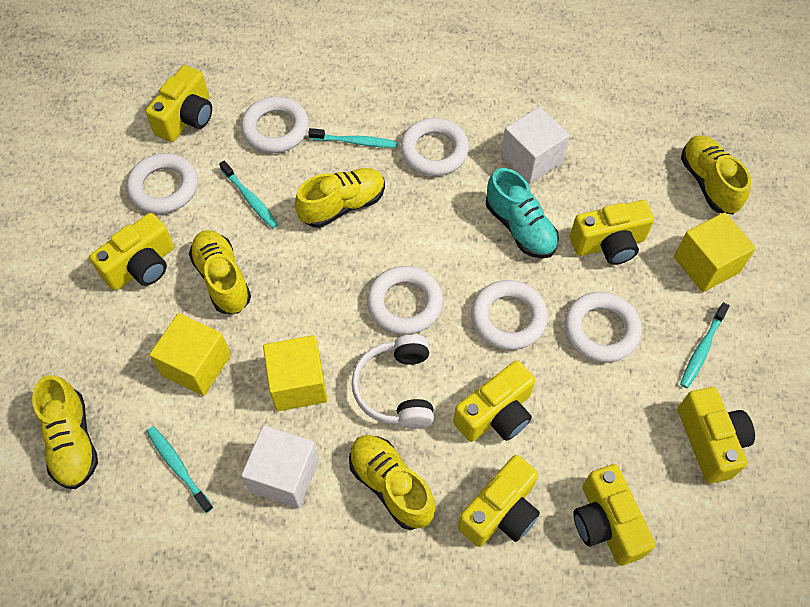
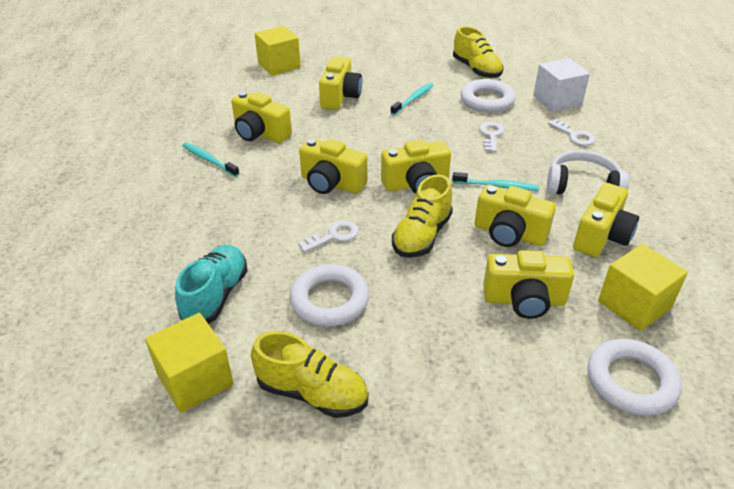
turquoise toothbrush: [147,426,213,513] [219,161,278,228] [308,128,398,148] [680,302,730,388] = 4 -> [182,143,240,177] [390,83,434,115] [452,172,539,191] = 3
white cube: [241,425,319,508] [501,107,570,184] = 2 -> [533,58,590,112] = 1
white key: none = 0 -> [298,221,359,253] [479,122,505,152] [548,119,596,146] = 3
white ring: [127,153,198,214] [241,96,309,153] [367,266,443,335] [400,118,469,176] [471,280,548,350] [564,292,642,363] = 6 -> [290,264,369,326] [461,79,516,113] [588,339,682,416] = 3
yellow shoe: [32,375,98,489] [189,230,251,314] [295,168,385,228] [349,435,435,530] [681,135,751,214] = 5 -> [251,331,368,418] [392,174,453,258] [453,26,504,78] = 3

